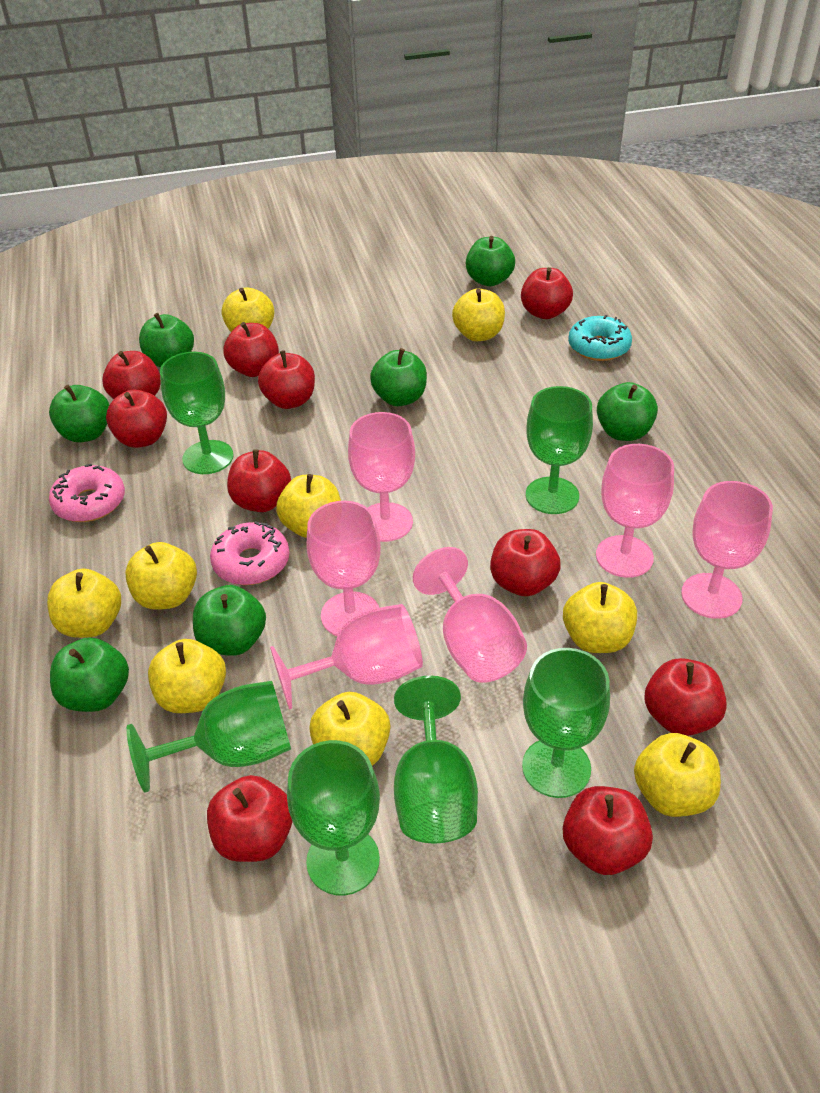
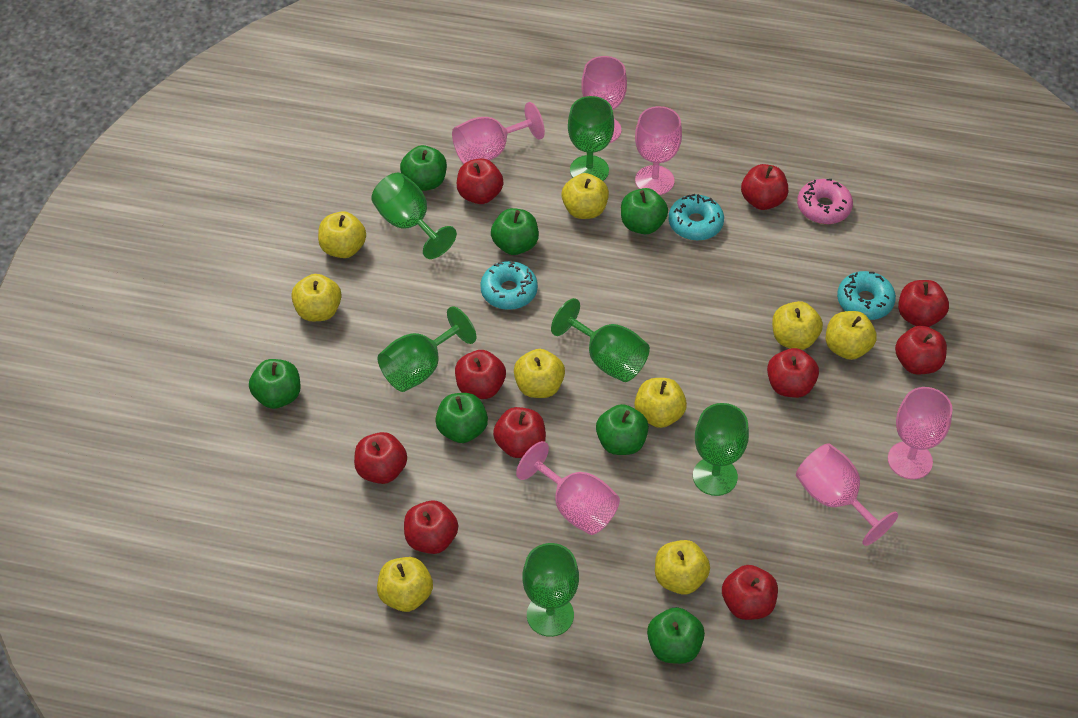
pink donut: [49,464,125,522] [210,521,289,585] = 2 -> [797,179,853,224] = 1
turquoise donut: [568,315,632,361] = 1 -> [480,261,538,310] [669,194,724,241] [837,271,896,320] = 3

